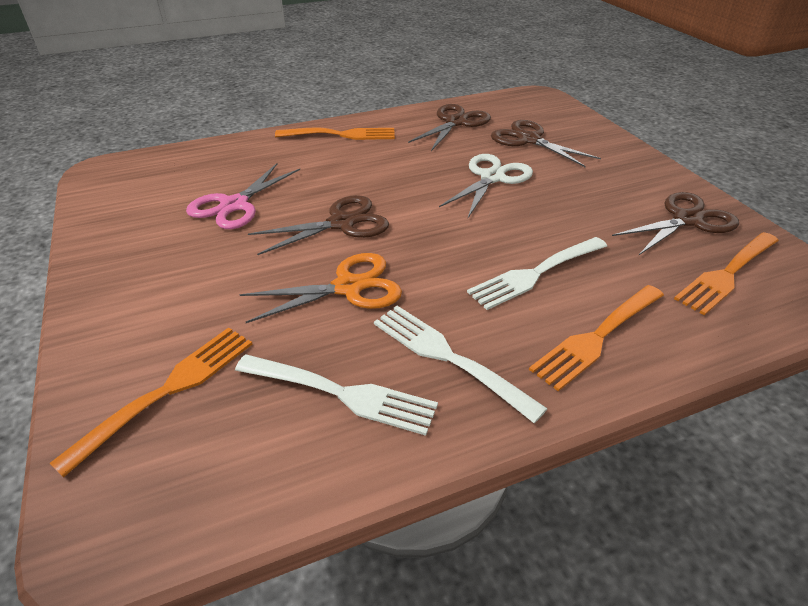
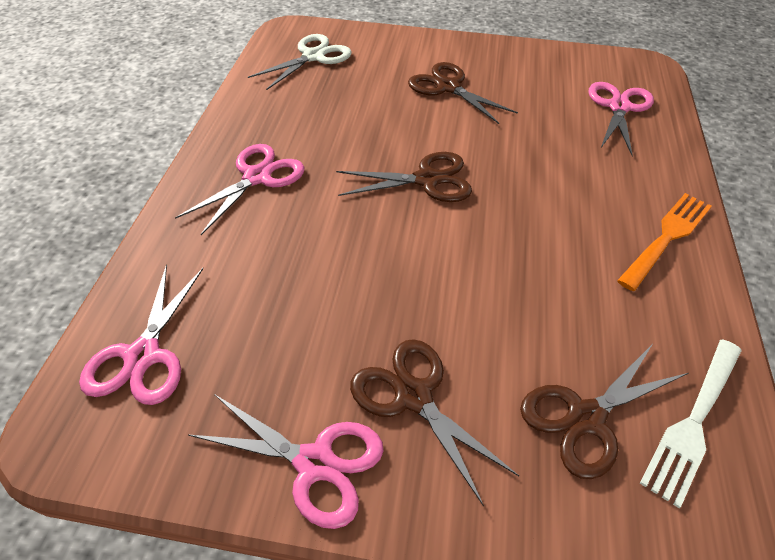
orange fork: [49,327,252,478] [275,127,395,140] [529,285,664,391] [674,232,779,315] = 4 -> [617,193,712,291] = 1
orange scissors: [239,253,402,323] = 1 -> none = 0
pink scissors: [186,163,300,229] = 1 -> [79,264,203,405] [175,144,304,235] [188,394,384,529] [588,82,654,156] = 4
white fork: [235,354,438,436] [374,306,548,423] [467,237,607,310] = 3 -> [640,340,742,508] = 1

